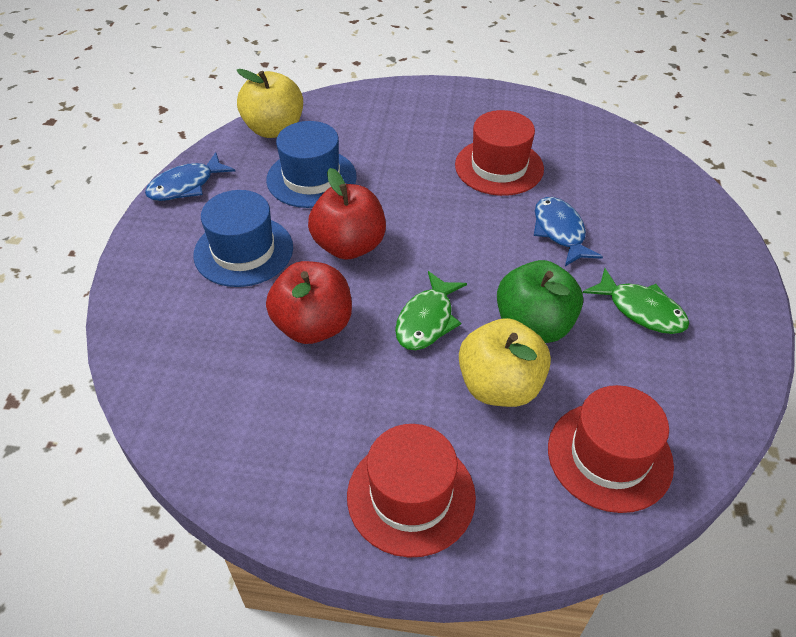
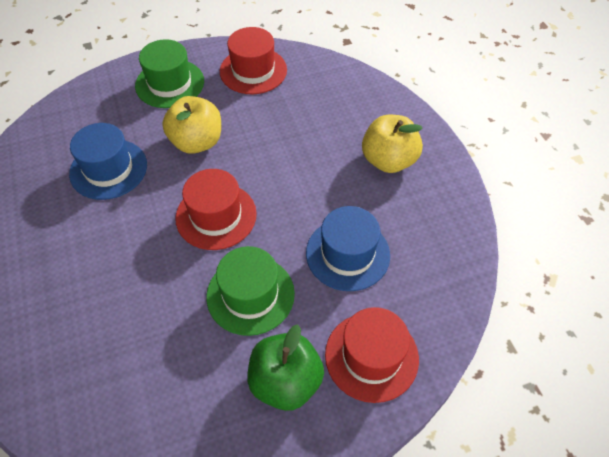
blue fish: [145,152,235,201] [534,197,603,266] = 2 -> none = 0
green fish: [395,271,467,350] [583,268,689,334] = 2 -> none = 0
green hat: none = 0 -> [135,39,204,108] [206,246,295,336] = 2
red apple: [266,261,352,344] [308,168,386,260] = 2 -> none = 0

